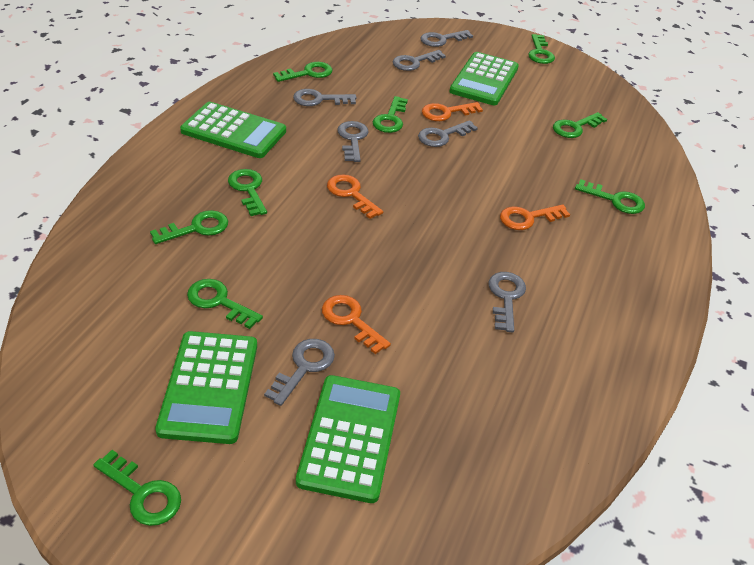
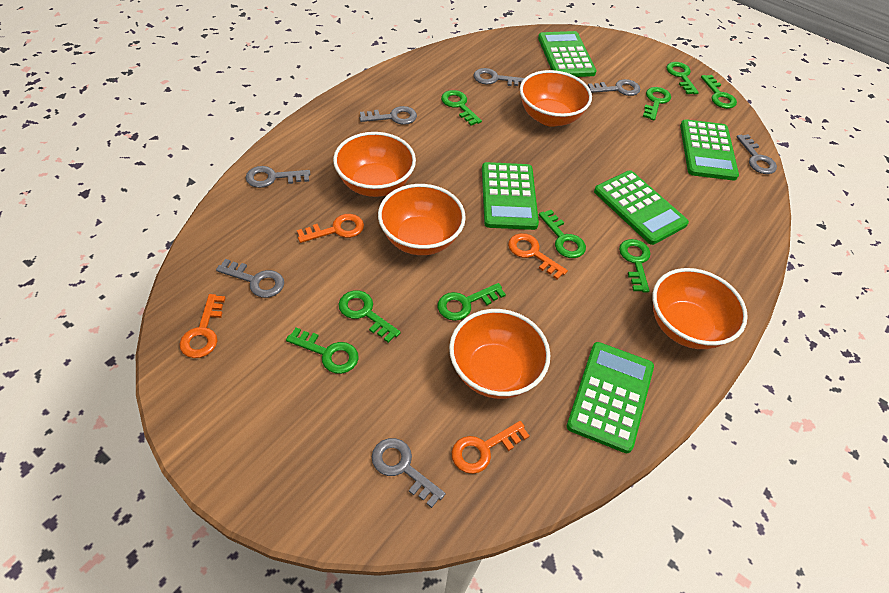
green calculator: [155,331,257,444] [180,102,286,158] [296,375,400,503] [449,52,519,105] = 4 -> [482,162,539,230] [538,31,596,77] [567,342,654,453] [594,171,689,245] [680,119,739,180] = 5
orange bowl: none = 0 -> [333,132,416,197] [378,184,466,255] [449,309,550,399] [520,70,592,127] [653,268,748,349] = 5

